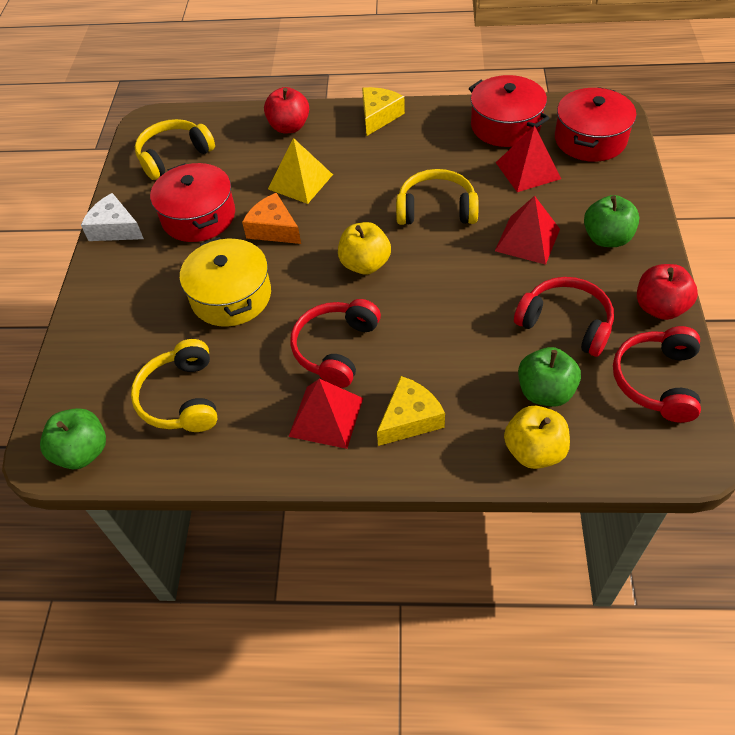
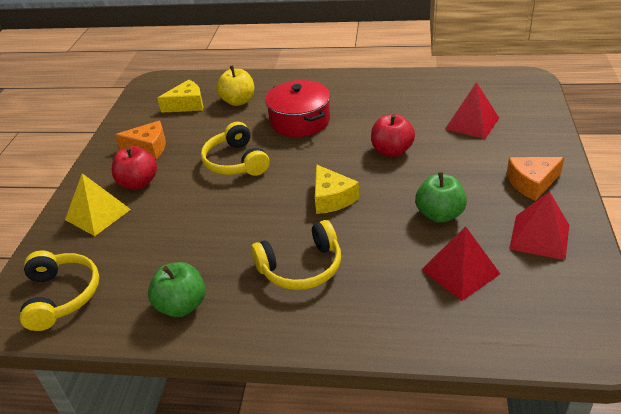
green apple: [40,408,106,469] [518,347,581,407] [584,195,639,247] = 3 -> [148,262,205,317] [415,172,467,223] = 2
orange cheese: [242,193,301,244] = 1 -> [115,121,166,159] [507,157,565,201] = 2
red headphones: [290,299,381,388] [514,277,614,357] [613,326,701,423] = 3 -> none = 0
red pot: [150,163,235,242] [469,75,550,147] [555,87,637,162] = 3 -> [265,80,330,137] = 1
white cheese: [81,193,144,241] = 1 -> none = 0
yellow apple: [338,222,391,274] [504,406,570,469] = 2 -> [216,65,254,106] = 1
yellow pot: [180,237,271,327] = 1 -> none = 0

